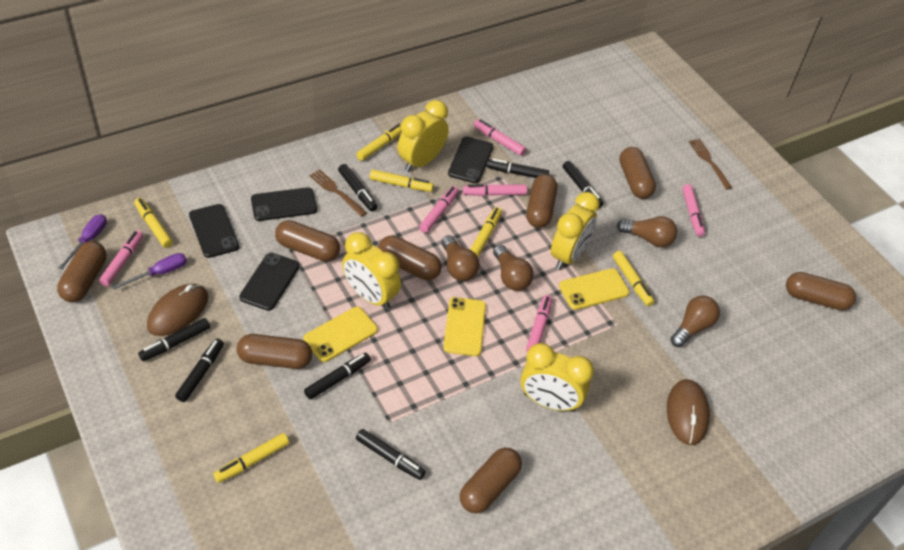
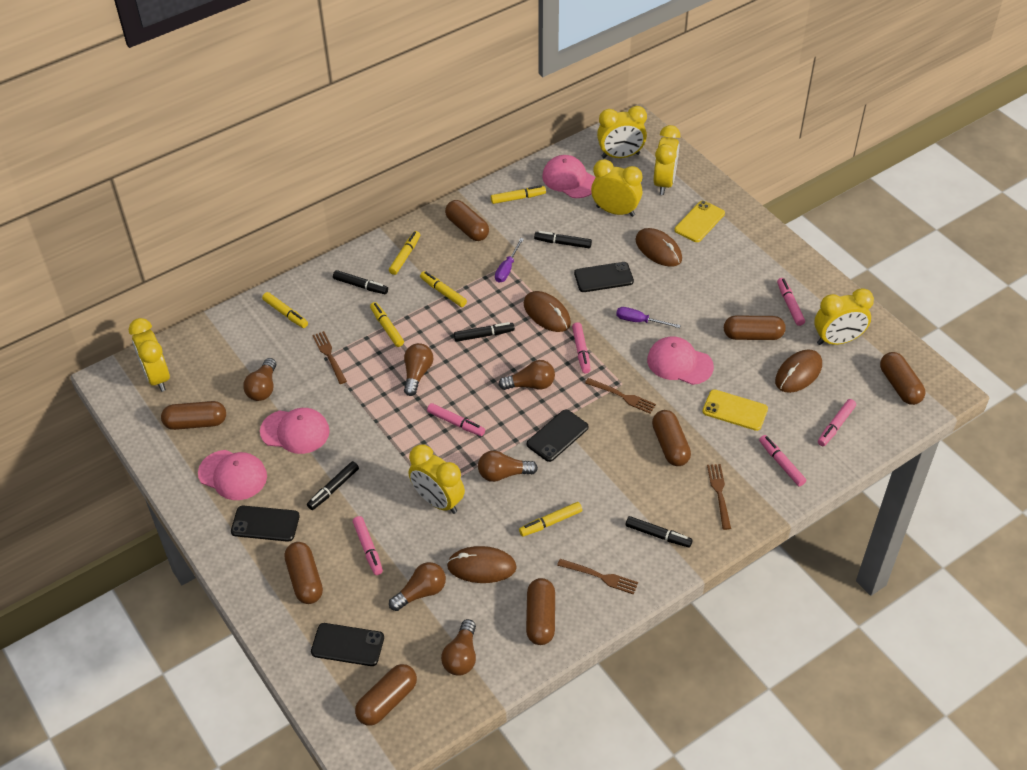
black marker: [138,318,210,361] [175,338,224,402] [304,353,371,399] [338,164,377,212] [356,429,426,480] [486,159,549,178] [563,161,604,208] = 7 -> [307,461,359,510] [333,270,388,294] [454,322,515,342] [534,231,592,248] [626,516,693,548] = 5
brown fork: [309,169,367,217] [689,139,732,189] = 2 -> [312,331,347,384] [557,559,638,595] [585,378,656,414] [707,464,731,530] = 4
brown light bulb: [441,235,480,281] [493,245,534,291] [617,216,677,247] [671,295,720,347] = 4 -> [243,358,276,401] [389,562,446,611] [404,343,433,396] [441,619,476,676] [478,450,538,482] [498,360,555,390] = 6
brown mouse: [147,284,208,336] [667,379,710,445] = 2 -> [447,546,517,583] [524,291,571,332] [635,228,682,267] [775,349,822,393] = 4
pink cap: none = 0 -> [198,450,267,500] [260,408,330,454] [542,155,596,198] [647,336,714,385] = 4
yellow clock: [342,232,401,310] [397,100,449,172] [520,343,594,412] [551,192,600,270] = 4 -> [128,318,170,392] [409,444,465,514] [591,159,642,217] [597,106,647,158] [654,125,680,195] [814,288,874,345] = 6
yellow phone: [303,307,378,362] [443,297,486,356] [559,268,629,310] = 3 -> [674,201,725,242] [703,389,768,431] = 2

